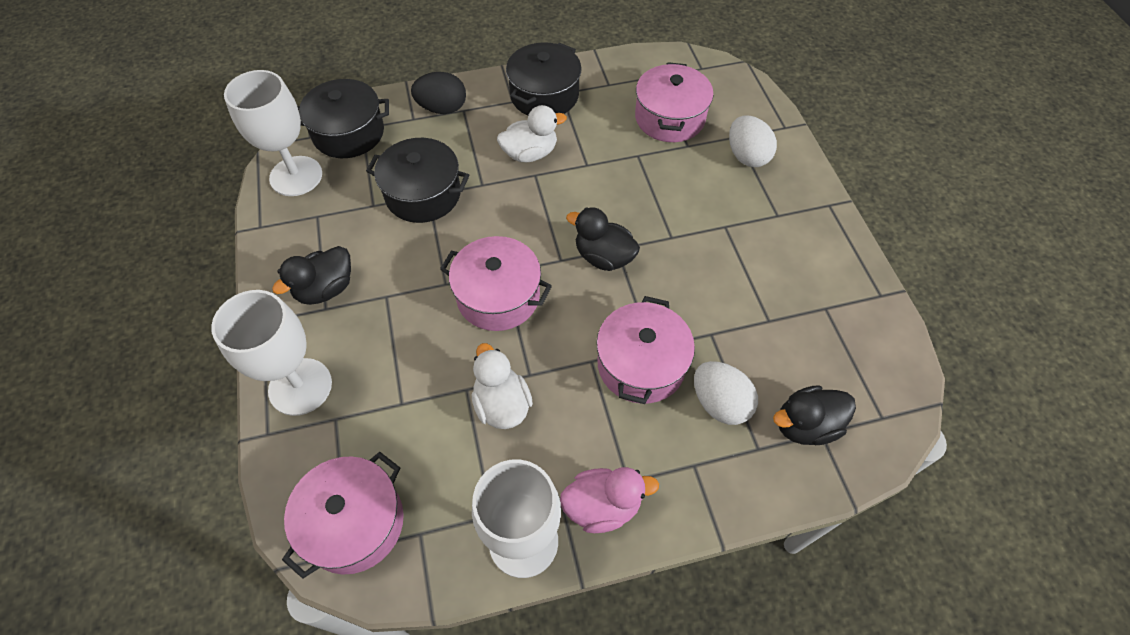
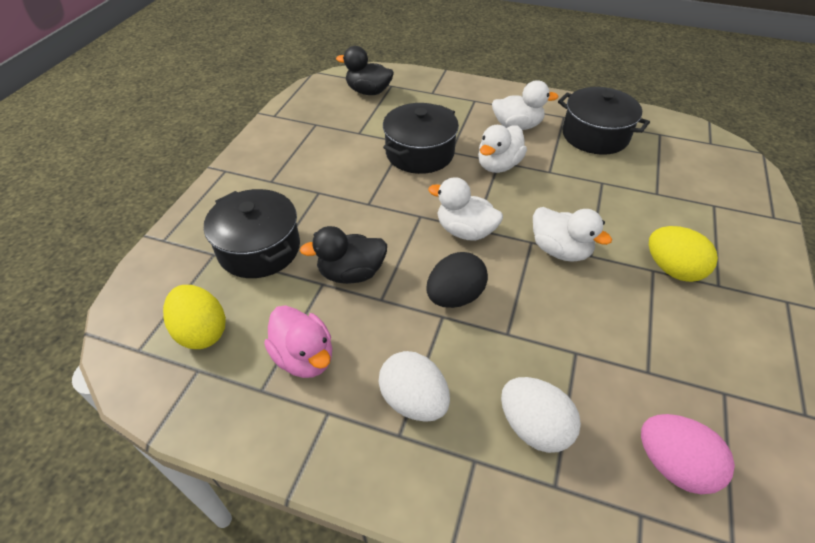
black duck: [272,246,351,305] [566,207,640,271] [773,385,856,445] = 3 -> [300,226,387,284] [336,46,394,95] = 2
pink egg: none = 0 -> [641,414,735,494] = 1
pink pot: [282,452,404,579] [440,236,552,331] [596,296,695,404] [635,62,714,142] = 4 -> none = 0
white duck: [471,343,533,429] [497,105,567,162] = 2 -> [428,177,503,241] [478,125,527,173] [492,80,559,130] [533,207,612,262] = 4
white goblet: [211,290,332,416] [224,70,322,196] [472,459,561,578] = 3 -> none = 0
yellow egg: none = 0 -> [163,285,226,349] [649,226,718,282] = 2

